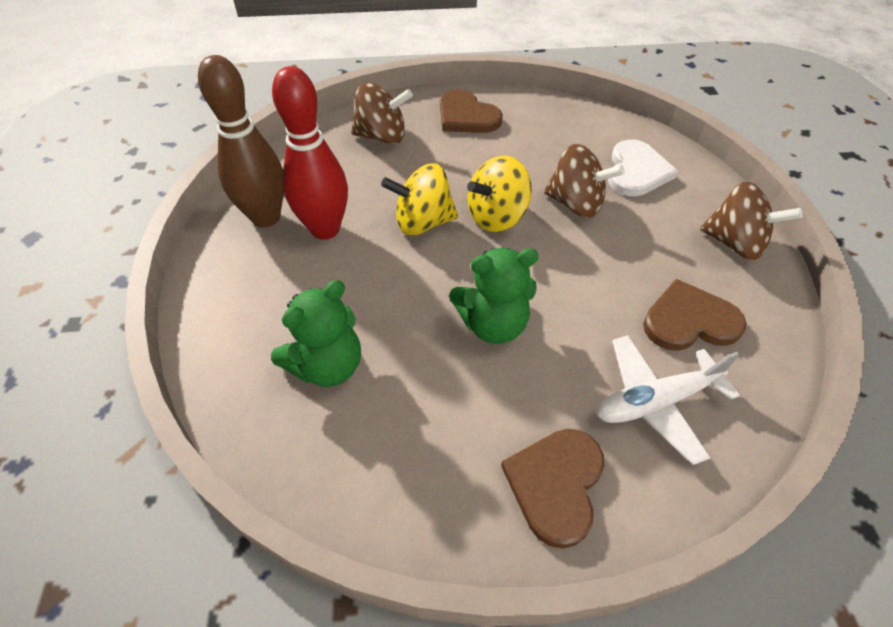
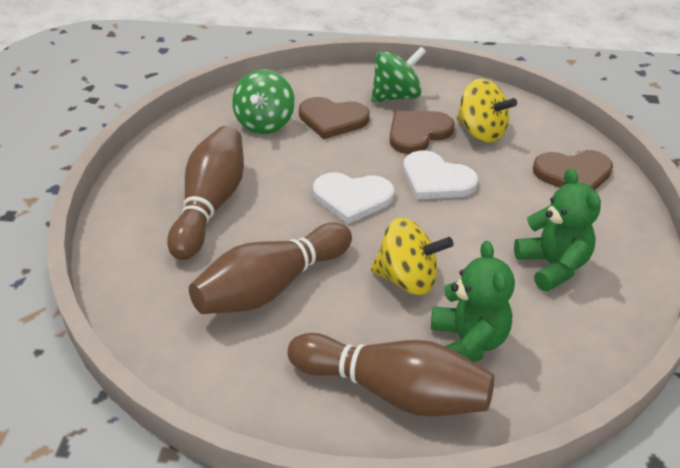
brown bowling pin: [198,55,284,227] = 1 -> [167,126,244,260] [189,223,352,314] [287,333,494,417] = 3
brown spinning top: [351,82,413,144] [544,144,625,218] [700,181,803,261] = 3 -> none = 0
green spinning top: none = 0 -> [232,70,295,134] [371,47,426,103] = 2
red bowling pin: [272,66,348,240] = 1 -> none = 0
white heart: [608,139,678,196] = 1 -> [313,172,394,224] [403,150,478,199] = 2
white plane: [597,335,740,465] = 1 -> none = 0

